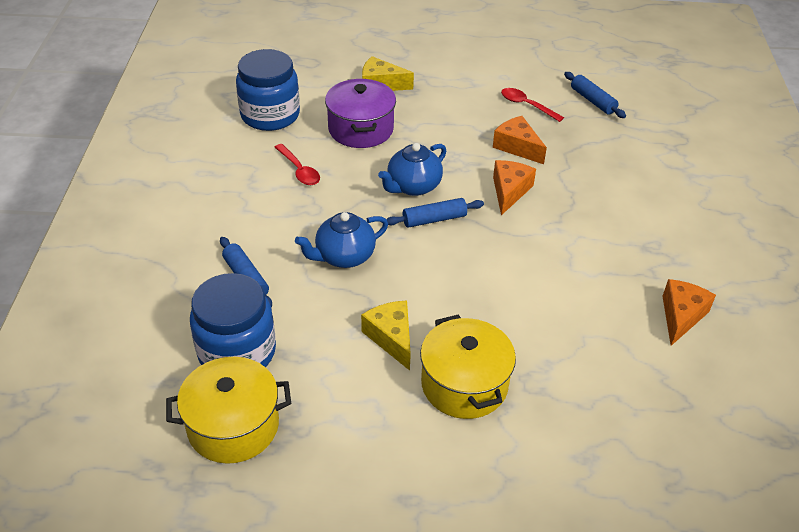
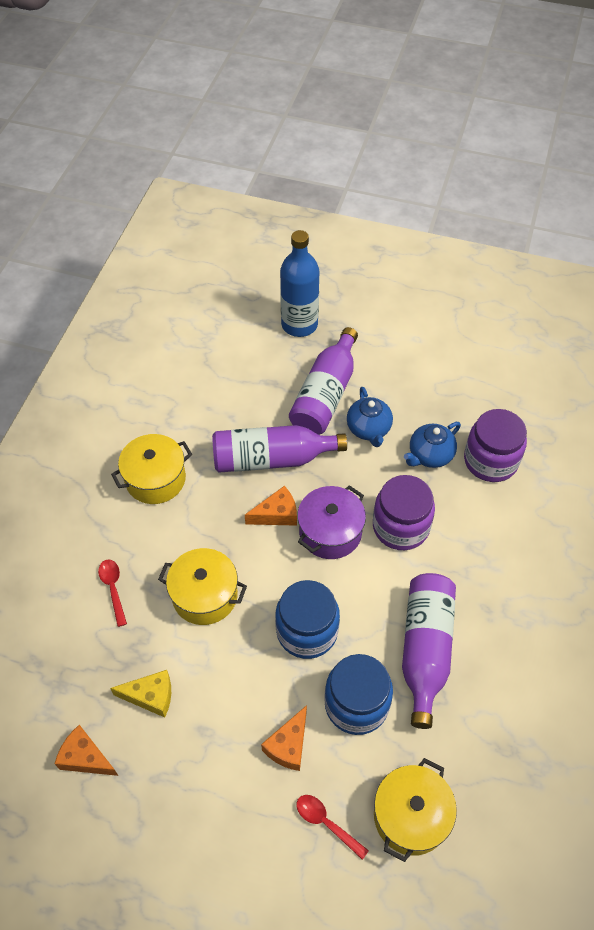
blue bottle: none = 0 -> [280,230,319,337] = 1
blue rolling pin: [220,237,272,307] [387,198,484,228] [564,72,626,118] = 3 -> none = 0
purple bottle: none = 0 -> [212,425,347,473] [289,327,358,435] [402,573,456,729] = 3
purple jar: none = 0 -> [373,475,435,550] [464,409,527,482] = 2
yellow cheese: [361,301,411,371] [362,56,414,91] = 2 -> [110,670,171,717] = 1
yellow pot: [166,357,291,464] [420,315,516,419] = 2 -> [111,434,192,504] [158,548,247,625] [374,758,457,862] = 3

